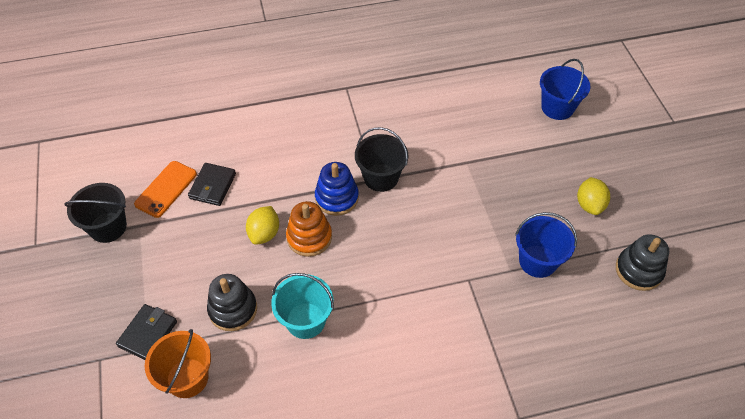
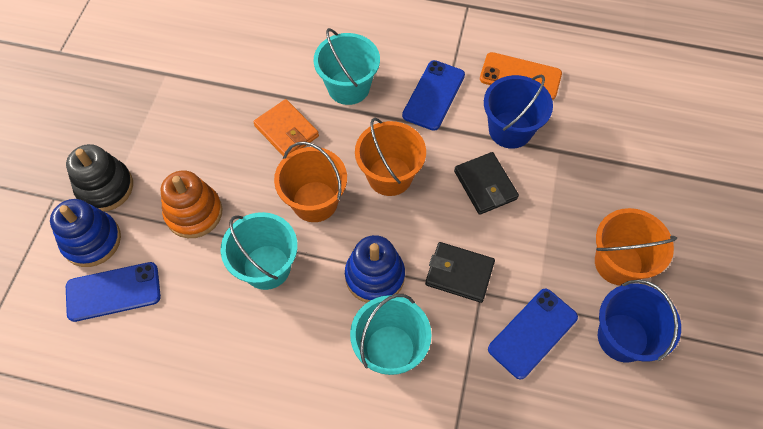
black bucket: [64,183,127,243] [355,127,408,192] = 2 -> none = 0
black stacking toy: [207,274,257,331] [616,234,669,291] = 2 -> [66,144,133,212] = 1
blue phone: none = 0 -> [66,262,161,322] [402,60,465,131] [488,288,578,380] = 3
blue stacking toy: [315,162,359,216] = 1 -> [50,199,121,267] [345,235,405,303] = 2
orange bucket: [145,329,211,398] = 1 -> [274,141,347,222] [355,118,426,196] [595,208,677,285] = 3
orange wallet: none = 0 -> [253,99,319,157] = 1
turquoise bucket: [271,273,334,339] = 1 -> [221,212,298,290] [314,28,380,105] [350,294,431,375] = 3
yellow lemon: [246,206,279,245] [577,177,610,215] = 2 -> none = 0

